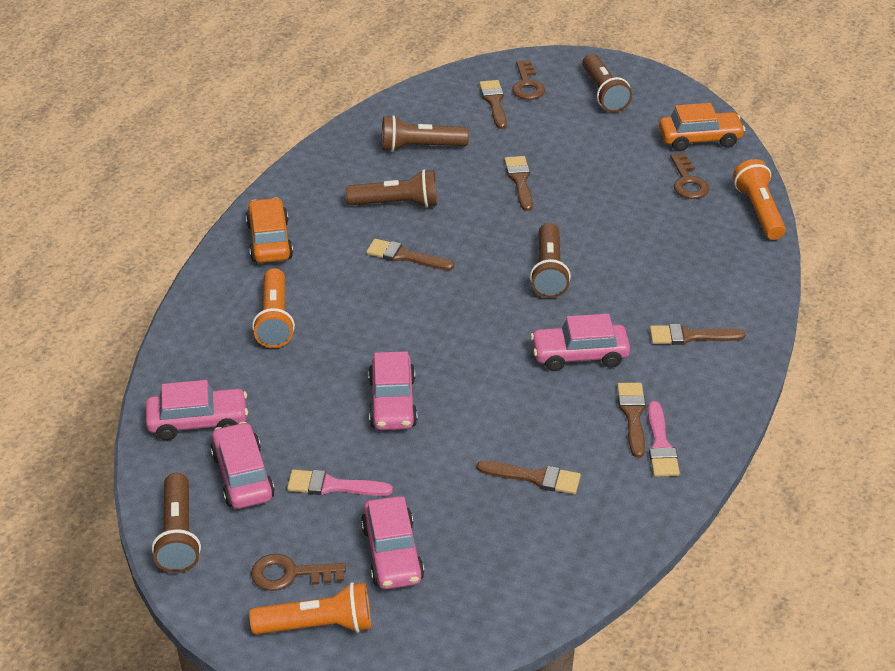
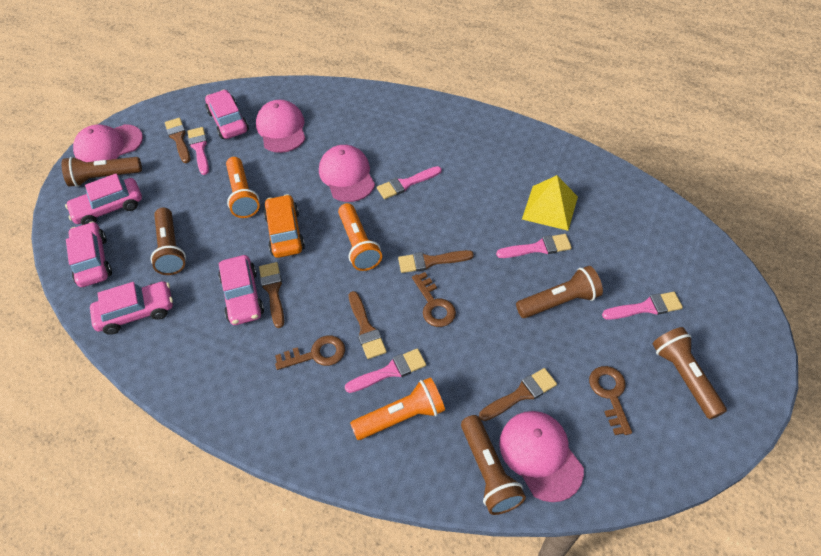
brown brush: [366,239,454,270] [477,461,581,494] [479,80,507,129] [504,156,533,211] [617,383,646,458] [650,324,746,345] = 6 -> [165,118,190,163] [259,262,284,328] [349,291,387,359] [398,250,474,273] [479,368,557,421] = 5
orange car: [246,198,293,263] [659,103,746,151] = 2 -> [263,194,305,258] = 1
pink brush: [287,470,393,496] [648,401,680,477] = 2 -> [187,127,209,175] [345,348,426,393] [377,166,442,199] [496,234,572,258] [602,292,683,320] = 5
pink cap: none = 0 -> [73,124,143,162] [256,100,305,153] [319,145,375,202] [499,411,584,502] = 4
yellow pyramid: none = 0 -> [522,175,578,231] = 1

